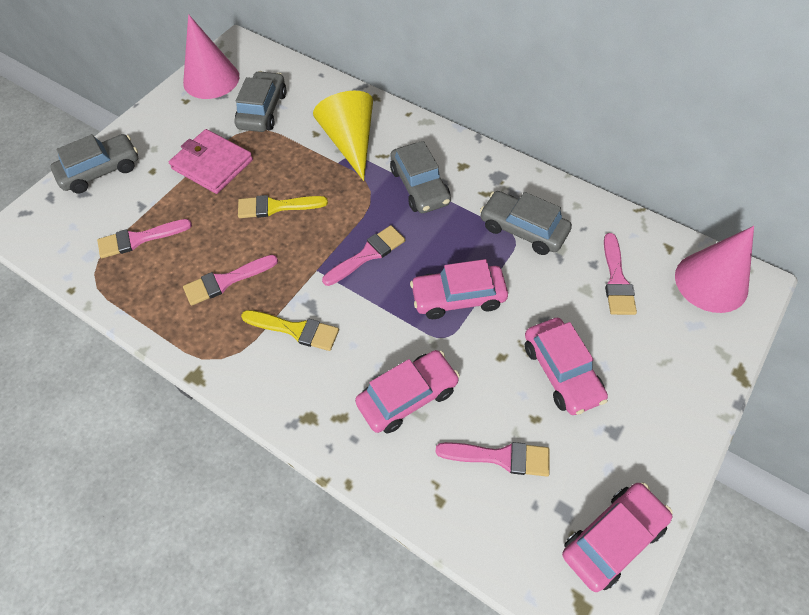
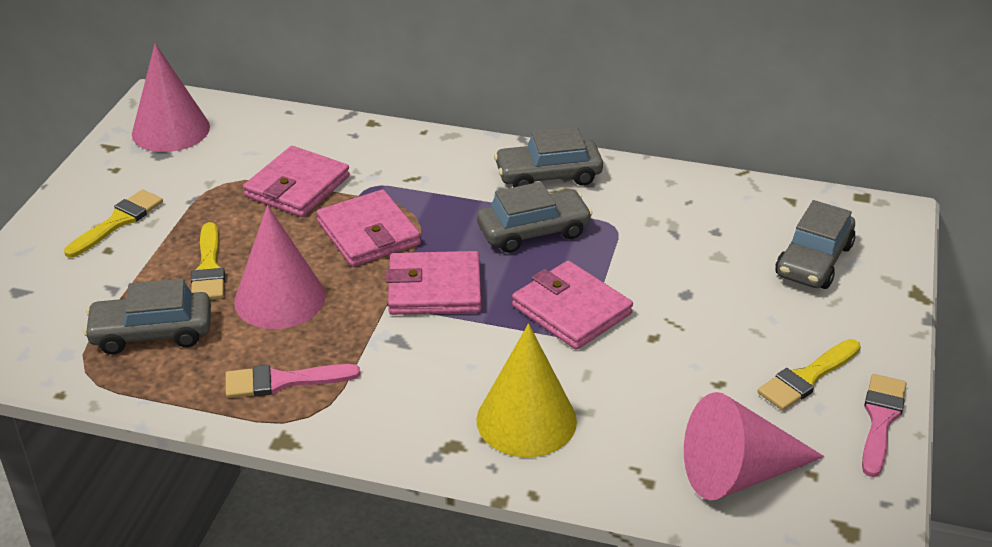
pink brush: [97,219,192,258] [183,255,278,306] [322,225,405,286] [435,442,550,477] [604,233,637,315] = 5 -> [225,364,360,398] [862,374,906,477] = 2
pink car: [355,350,460,433] [410,259,508,319] [525,318,608,415] [562,482,673,592] = 4 -> none = 0
pink cone: [183,14,239,99] [675,226,754,313] = 2 -> [132,43,210,152] [234,205,326,329] [684,392,824,500] = 3
pink wallet: [169,129,253,194] = 1 -> [243,146,350,217] [316,190,421,267] [386,251,481,315] [512,261,633,350] = 4
yellow brush: [238,195,328,218] [241,310,339,351] = 2 -> [64,189,163,258] [191,222,225,300] [757,339,861,411] = 3

